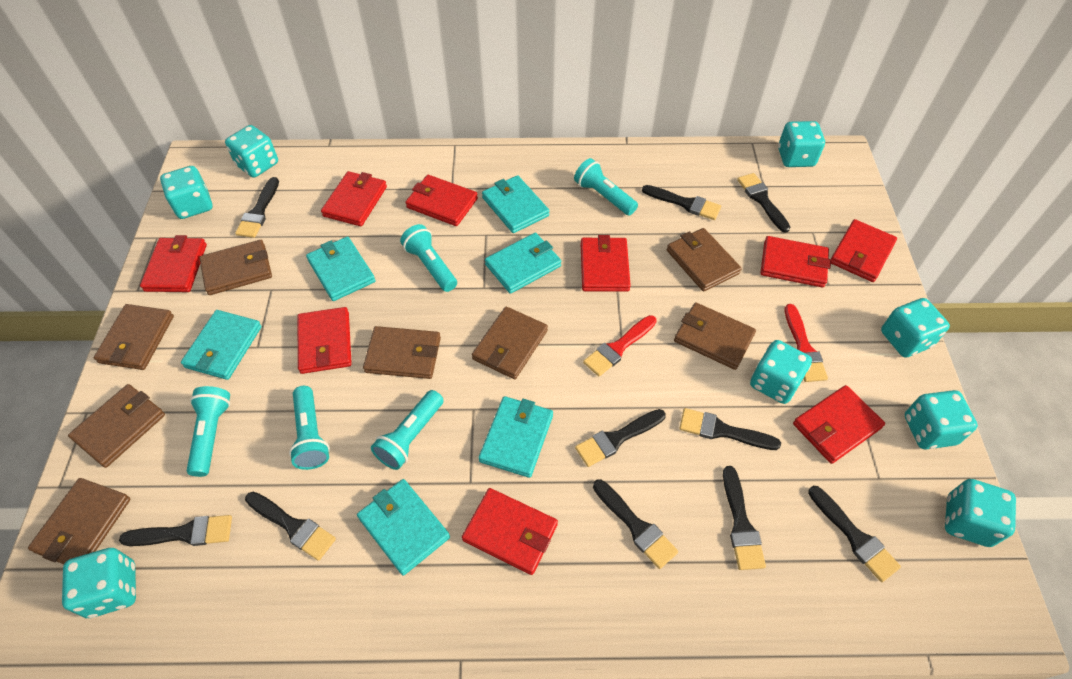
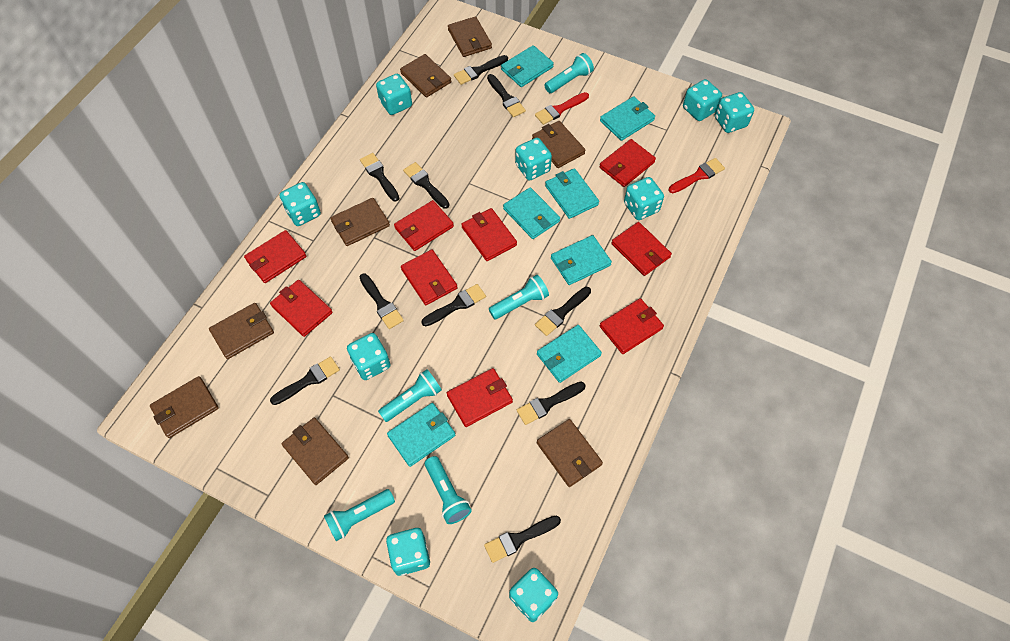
turquoise dice: [62,548,136,618] [160,166,213,219] [225,125,278,178] [750,340,812,404] [778,121,825,167] [881,298,950,358] [905,390,978,450] [945,479,1016,547] = 8 -> [279,182,321,226] [347,333,390,380] [376,74,412,115] [386,528,430,576] [509,568,558,622] [515,138,552,180] [624,177,664,220] [683,79,722,121] [715,92,754,133] = 9
turquoise wallet: [181,310,262,380] [306,236,375,301] [357,479,450,576] [479,396,553,478] [482,175,549,233] [485,233,561,294] = 6 -> [387,403,455,467] [501,45,554,87] [503,187,560,239] [537,325,602,383] [545,168,599,219] [551,235,612,285] [600,96,655,141] = 7

